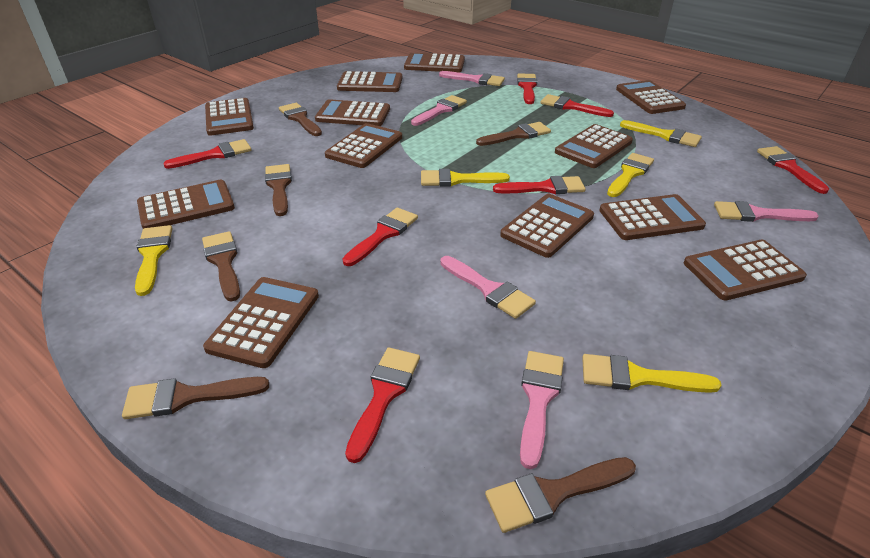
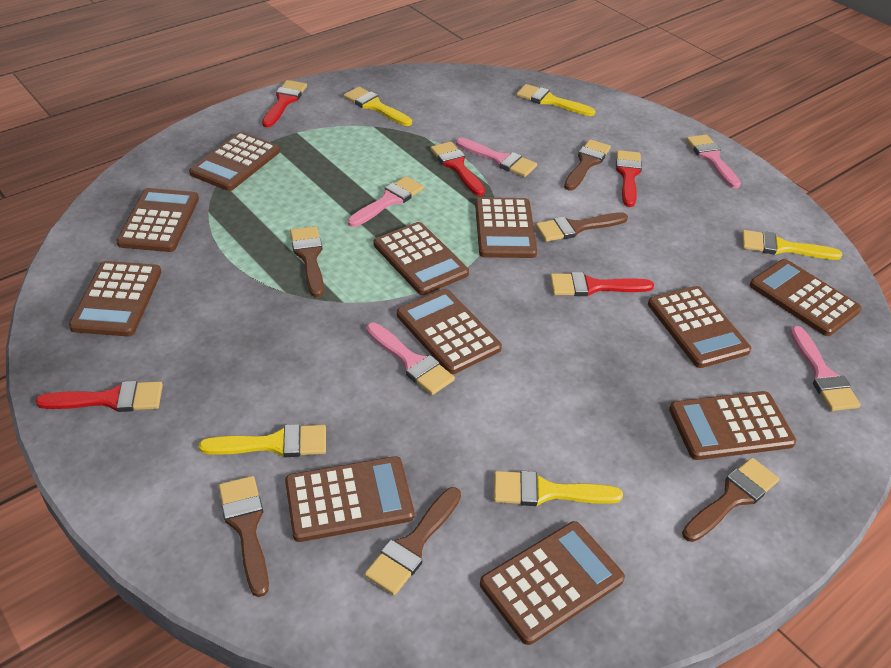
brown calculator: [137,180,235,229] [203,277,319,368] [205,98,254,135] [315,99,390,126] [325,123,402,168] [337,71,402,92] [404,53,465,72] [500,194,594,258] [555,124,633,168] [599,194,706,240] [616,80,686,114] [684,240,807,301] = 12 -> [69,261,161,337] [116,188,199,252] [189,132,280,191] [285,456,414,542] [374,222,469,295] [397,289,502,374] [475,197,537,258] [480,521,625,645] [648,286,751,368] [669,391,796,460] [750,259,862,336] = 11
red brush: [163,139,252,169] [343,207,418,266] [345,347,420,463] [493,176,586,194] [517,73,537,104] [540,94,614,117] [757,146,829,194] = 7 -> [35,381,163,412] [262,80,307,127] [430,141,485,196] [550,272,654,296] [616,150,642,207] = 5

